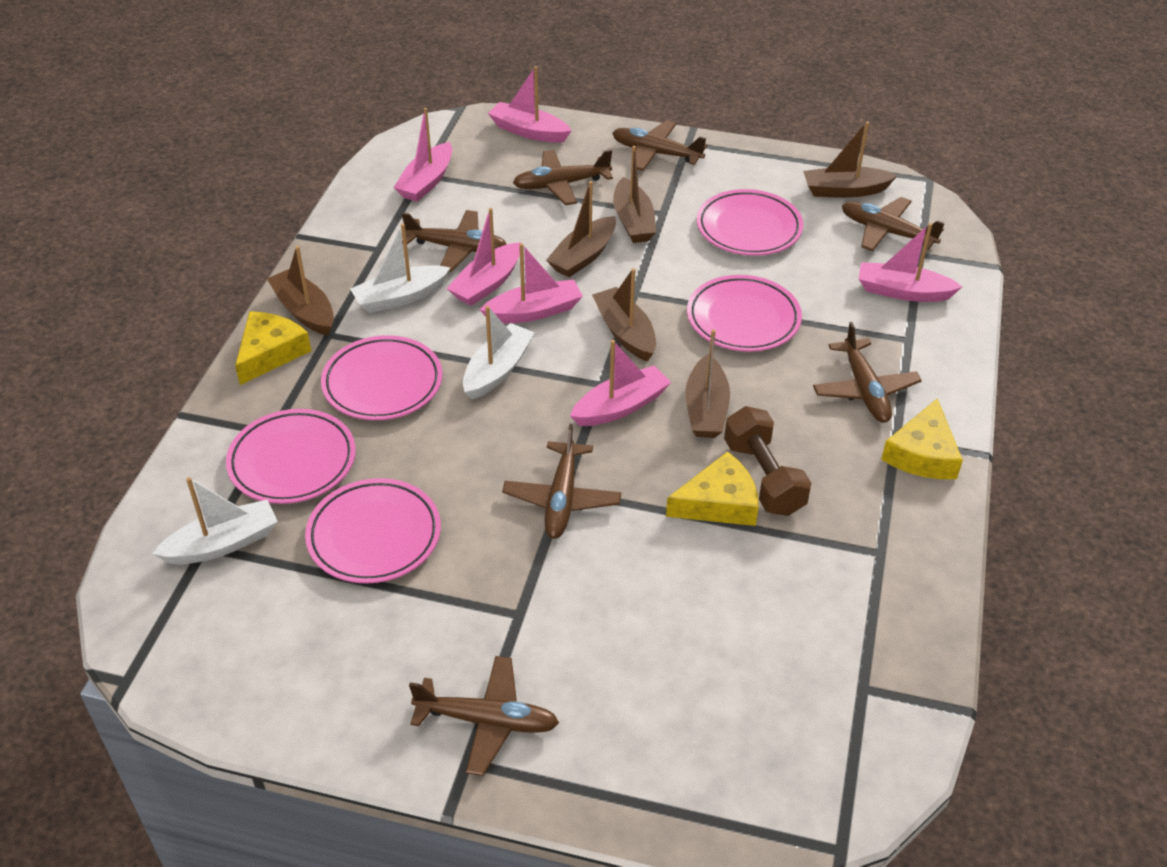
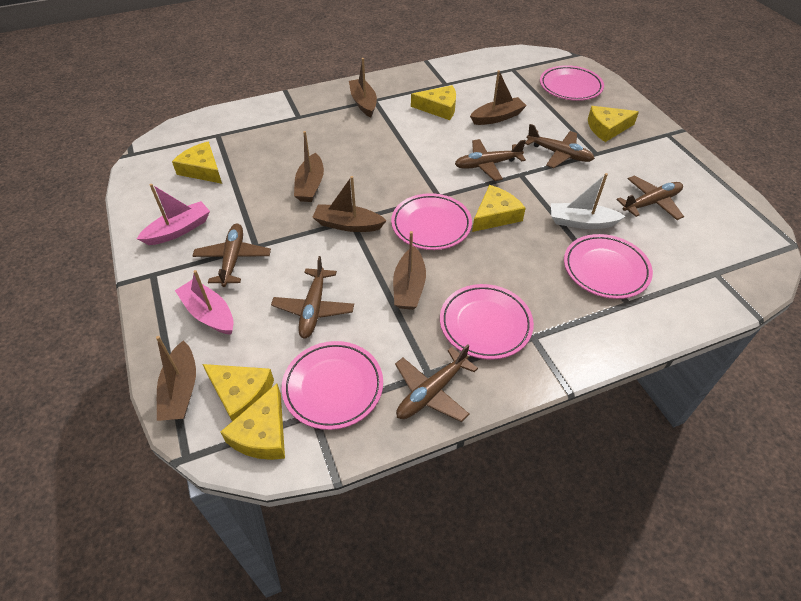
brown dumbbell: [724,406,811,516] = 1 -> none = 0
brown plane: [402,210,507,272] [409,656,559,776] [502,424,621,539] [513,150,613,205] [613,120,707,171] [813,322,922,423] [842,197,945,251] = 7 -> [193,224,271,287] [271,256,354,339] [395,344,478,422] [455,139,526,181] [525,124,595,168] [616,176,684,220] = 6
pink boat: [394,108,452,202] [446,208,521,306] [480,243,583,323] [488,66,572,143] [570,340,671,426] [859,223,962,302] = 6 -> [137,184,210,245] [175,270,234,335] = 2
white boat: [152,477,278,564] [350,223,451,313] [463,306,535,400] = 3 -> [551,173,626,229] = 1
yellow cheese: [235,311,311,385] [666,451,759,526] [881,398,963,479] = 3 -> [172,142,222,184] [203,364,274,421] [220,384,285,460] [411,85,456,120] [472,185,526,232] [588,106,639,142] = 6

